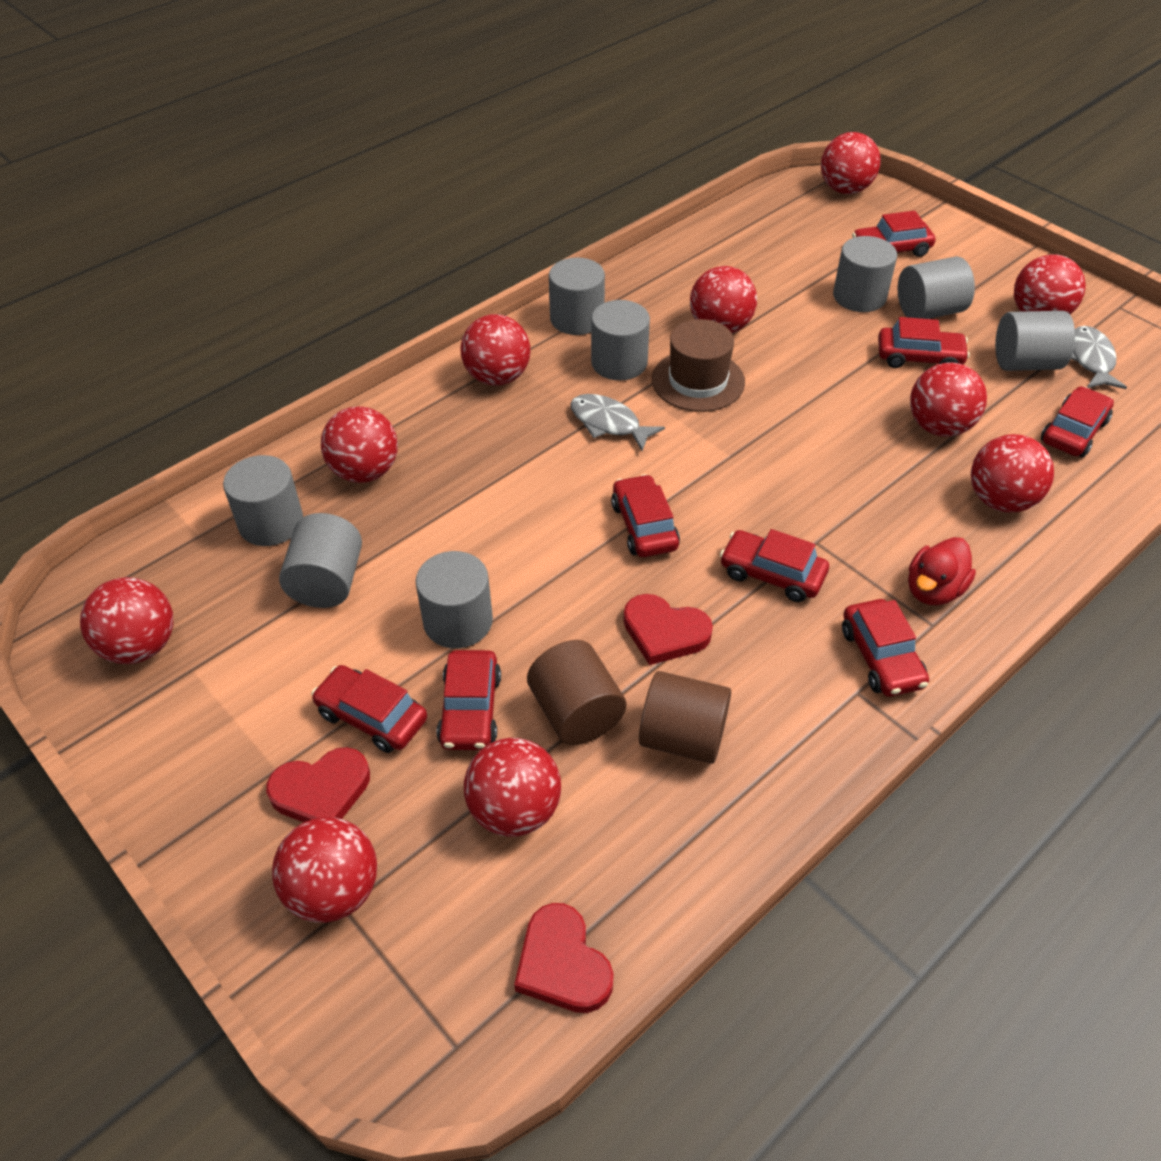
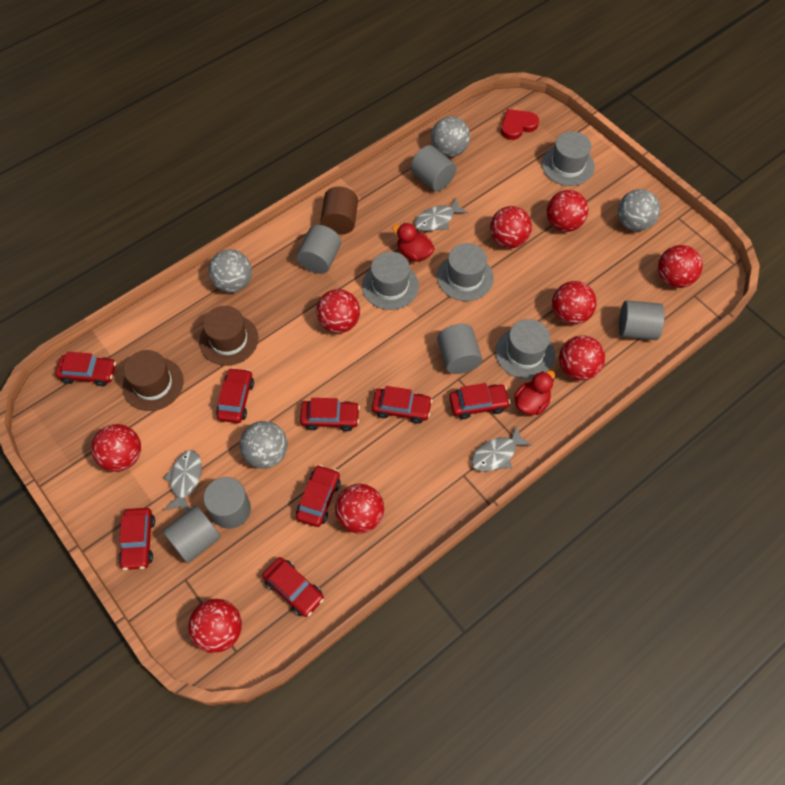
brown cylinder: [527,640,626,745] [639,671,731,764] = 2 -> [321,187,358,235] = 1
brown hat: [652,319,745,412] = 1 -> [122,350,184,411] [199,306,258,366] = 2
grey ball: none = 0 -> [209,249,252,293] [240,421,288,468] [431,116,470,157] [618,189,660,231] = 4
grey cylinder: [223,455,303,546] [279,513,362,608] [415,551,493,648] [549,257,605,335] [591,300,650,380] [833,236,897,312] [898,256,975,319] [995,311,1075,371] = 8 -> [162,506,221,563] [203,477,251,529] [297,225,341,274] [411,145,456,191] [437,324,482,374] [619,300,665,340] = 6
grey fish: [570,394,665,451] [1071,326,1127,389] = 2 -> [164,450,202,511] [414,198,468,231] [471,425,532,472] = 3
grey hat: none = 0 -> [362,252,419,310] [437,243,494,301] [495,319,555,379] [542,131,595,186] = 4
red ball: [80,577,173,664] [272,817,377,923] [321,407,398,483] [460,314,530,386] [464,738,561,837] [690,266,757,333] [821,132,881,194] [910,362,987,437] [971,434,1054,513] [1014,254,1086,314] = 10 -> [91,424,141,472] [188,599,242,653] [316,289,360,333] [335,484,384,534] [490,206,532,248] [547,190,588,232] [552,281,597,325] [559,335,605,381] [658,245,703,288] = 9
red duck: [908,537,976,605] = 1 -> [392,223,435,262] [514,370,555,415] = 2
red heart: [266,747,370,822] [514,903,614,1013] [623,594,713,665] = 3 -> [501,109,539,140] = 1

